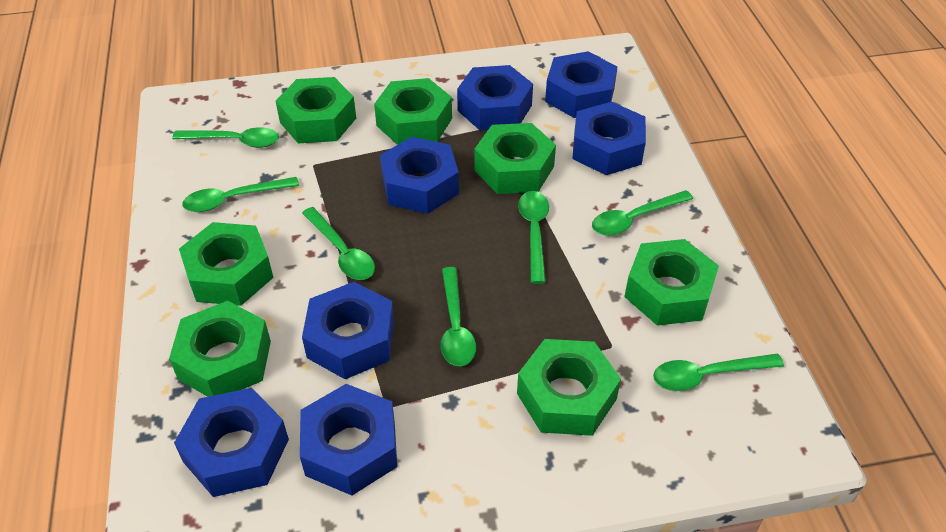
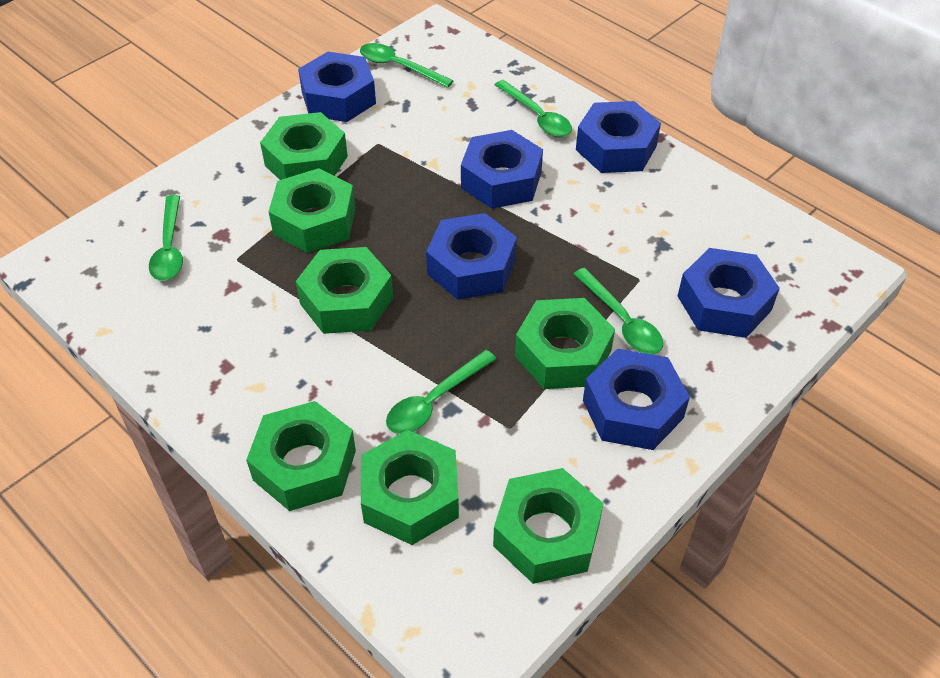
blue nut: [174,388,289,497] [300,384,397,495] [302,282,394,379] [380,137,459,214] [457,65,533,131] [545,51,617,118] [572,102,646,175] = 7 -> [298,52,376,122] [426,213,517,300] [461,130,543,209] [576,101,661,173] [583,349,690,450] [678,248,780,338] = 6
green spoon: [172,127,279,148] [182,177,299,212] [302,207,375,280] [441,267,476,366] [518,191,549,284] [592,190,693,236] [653,354,784,391] = 7 -> [149,195,183,281] [360,43,454,88] [386,350,496,434] [495,80,572,137] [574,268,663,355] = 5

